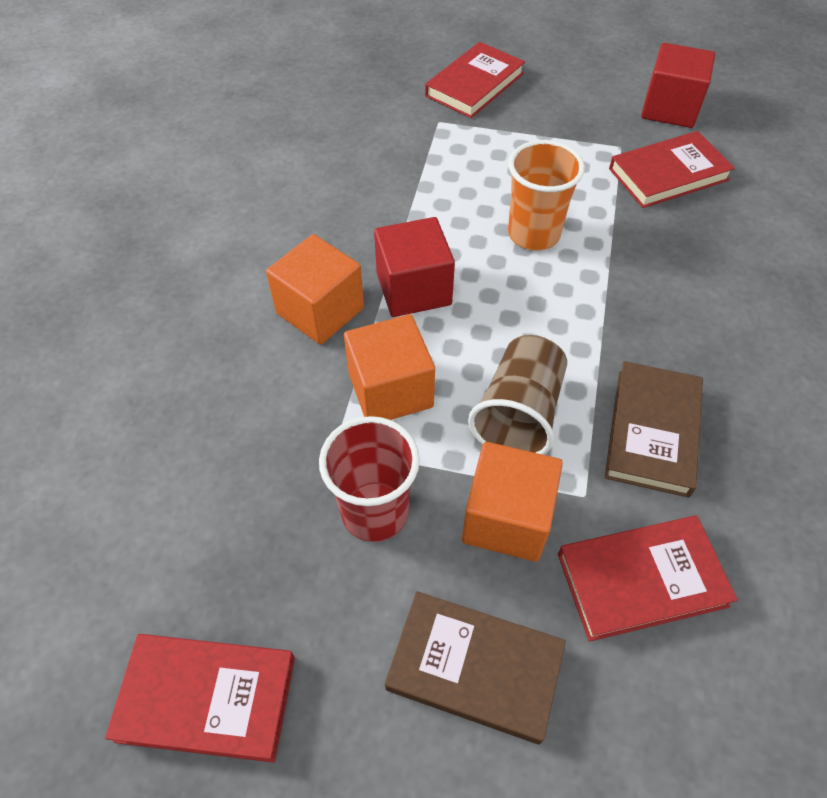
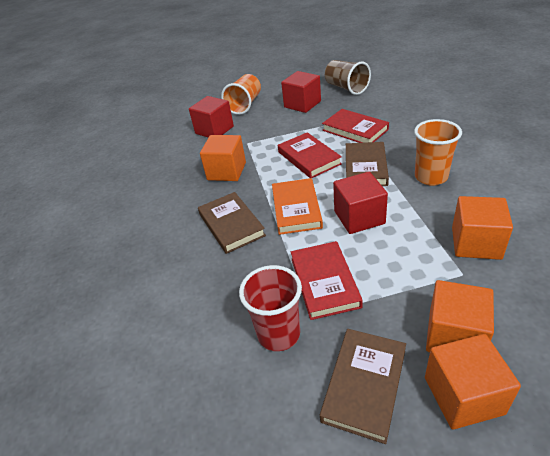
brown book: [385,591,566,745] [605,361,703,498] = 2 -> [198,192,266,254] [320,329,406,444] [346,142,389,186] = 3
orange book: none = 0 -> [272,178,323,235] = 1
orange cube: [266,234,364,345] [344,314,435,420] [462,442,563,562] = 3 -> [200,135,246,181] [425,334,521,429] [426,280,494,352] [452,196,513,260] = 4
orange cup: [508,140,585,251] = 1 -> [221,74,261,115] [414,119,462,186] = 2
red book: [105,634,295,763] [425,42,525,118] [558,516,738,642] [609,131,735,208] = 4 -> [278,132,342,178] [291,241,363,320] [322,109,389,143] = 3
red cube: [374,217,455,317] [641,43,715,128] = 2 -> [189,96,234,138] [281,71,321,113] [333,172,388,234] = 3

